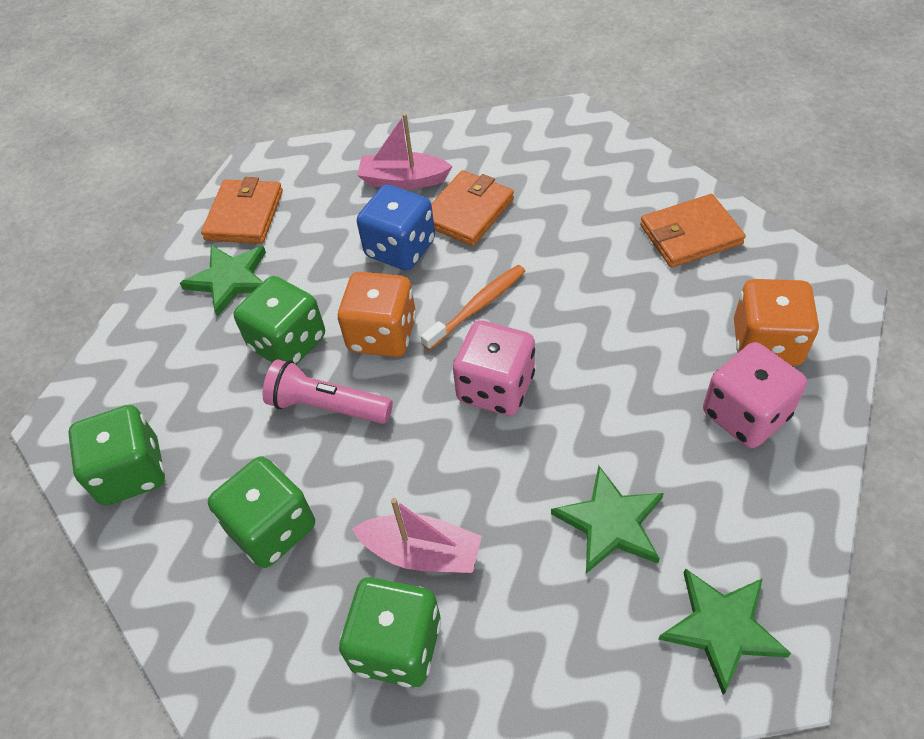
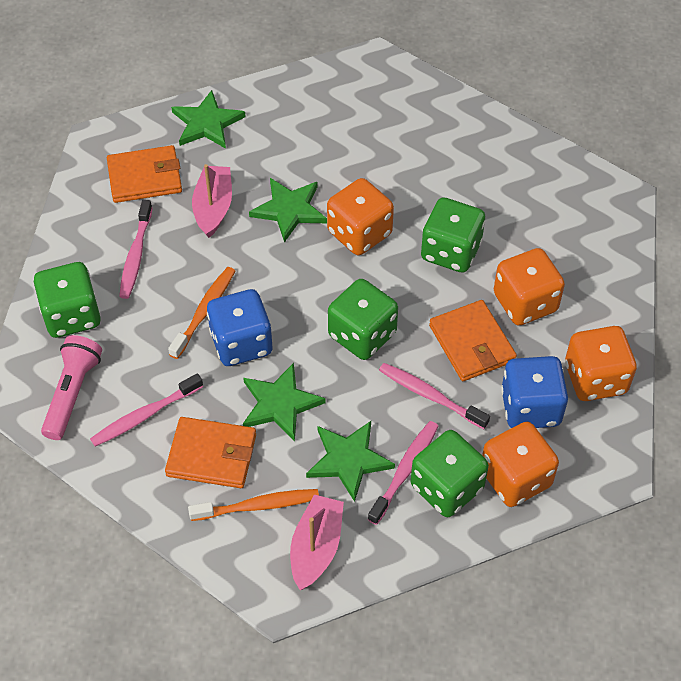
blue dice: [357,185,435,271] = 1 -> [207,289,272,366] [501,356,568,428] = 2
green star: [180,245,266,317] [551,465,664,574] [658,568,791,695] = 3 -> [171,90,246,149] [243,363,326,441] [249,178,327,243] [306,421,395,502] = 4
orange dice: [338,272,416,357] [734,279,819,366] = 2 -> [327,178,394,255] [482,422,559,507] [494,248,565,325] [565,326,637,401] = 4
orange toothbrush: [421,265,525,351] = 1 -> [168,267,235,359] [188,489,319,521] = 2
pink dice: [453,320,535,416] [703,342,807,448] = 2 -> none = 0
pink toothbrush: none = 0 -> [90,373,203,446] [119,200,152,299] [368,421,439,525] [379,363,490,429] = 4

